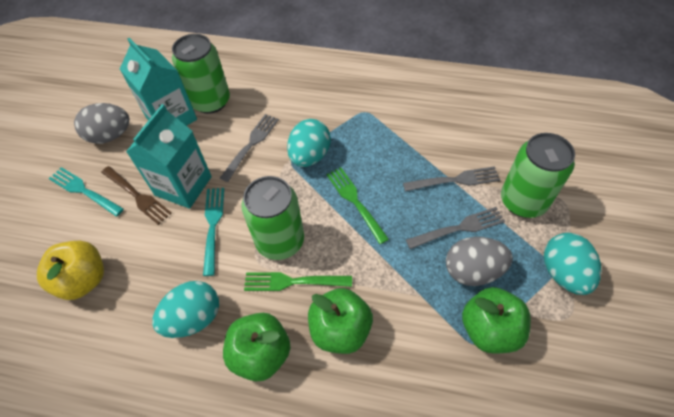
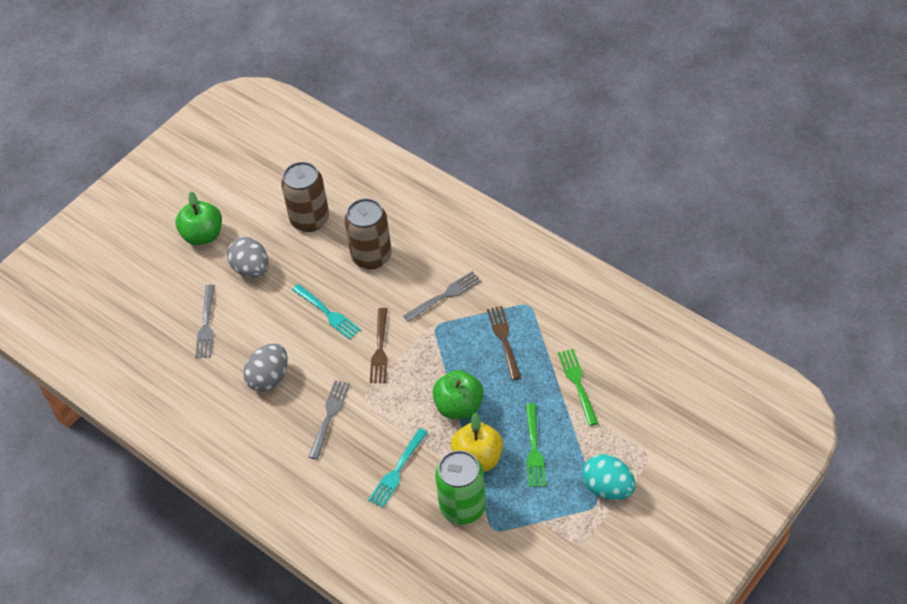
brown can: none = 0 -> [281,162,329,232] [344,198,392,269] = 2
brown fork: [101,166,172,225] = 1 -> [370,308,388,383] [487,306,521,380] = 2
green apple: [223,313,290,382] [308,288,373,354] [462,287,531,354] = 3 -> [176,191,222,245] [432,370,484,419] = 2
green can: [172,34,230,114] [241,176,304,260] [501,133,575,218] = 3 -> [435,450,486,524] = 1
turquoise carton: [120,38,197,126] [126,104,212,209] = 2 -> none = 0
turquoise egg: [152,281,219,338] [287,119,331,167] [544,233,601,295] = 3 -> [582,454,635,500] = 1

